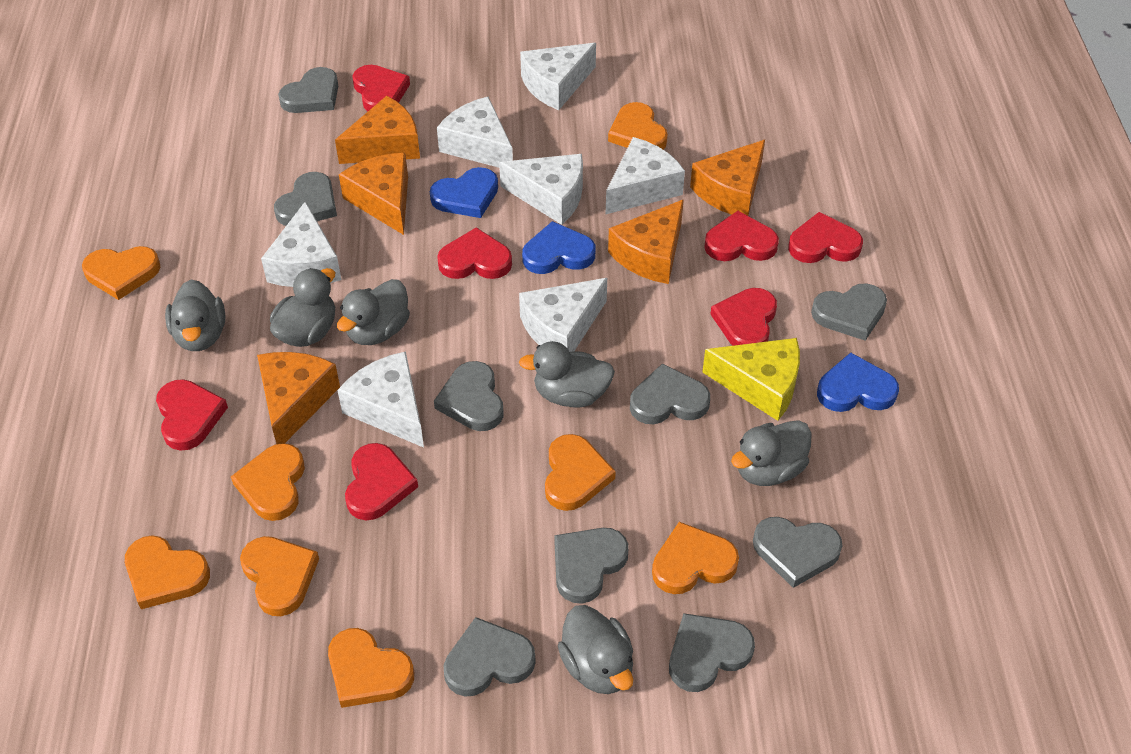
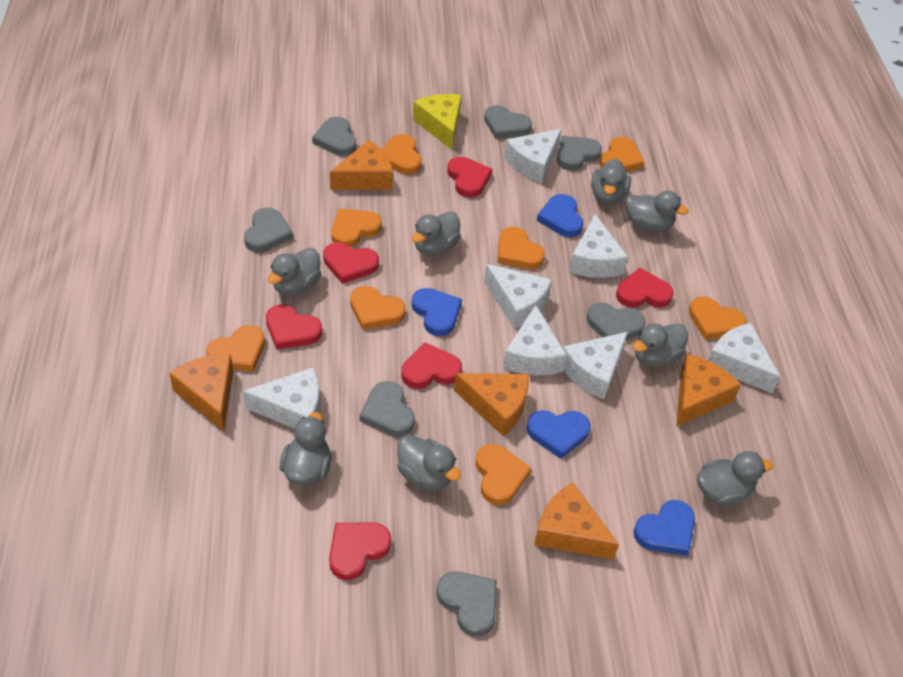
blue heart: [430,167,498,218] [522,221,595,274] [817,353,899,412] = 3 -> [412,288,462,336] [527,410,591,459] [537,194,583,237] [633,500,695,556] = 4
grey duck: [165,279,225,351] [270,268,335,347] [337,279,410,345] [519,341,615,408] [558,605,634,694] [731,420,812,486] = 6 -> [268,248,321,296] [280,412,332,485] [397,435,461,491] [412,211,461,256] [591,158,631,205] [626,191,689,232] [633,324,688,367] [697,451,773,506] = 8
grey heart: [274,172,337,226] [278,67,338,113] [434,361,504,431] [444,617,536,697] [554,528,629,604] [630,363,710,424] [669,613,755,692] [753,517,843,588] [811,283,887,341] = 9 -> [244,207,293,252] [312,117,356,156] [360,381,415,437] [436,571,497,637] [484,105,532,139] [557,136,602,171] [587,302,646,341] = 7
red heart: [156,379,228,451] [345,443,418,520] [352,65,410,111] [437,227,512,279] [704,211,779,261] [710,288,777,346] [788,212,863,263] = 7 -> [266,304,322,350] [323,242,379,284] [329,522,391,580] [402,342,462,389] [447,157,492,198] [616,268,673,308] = 6

